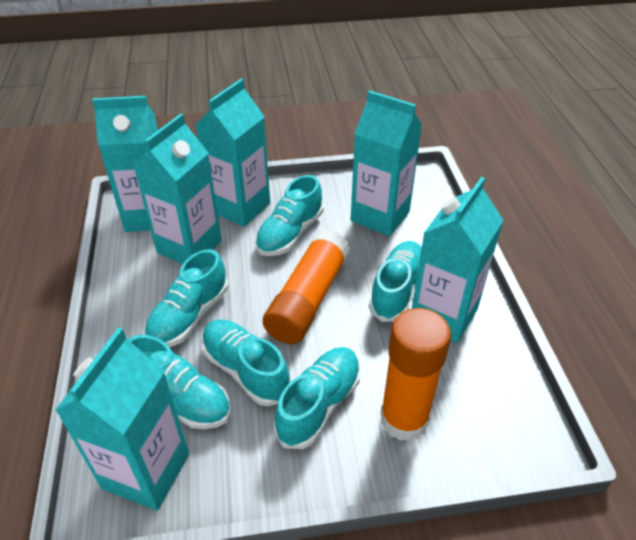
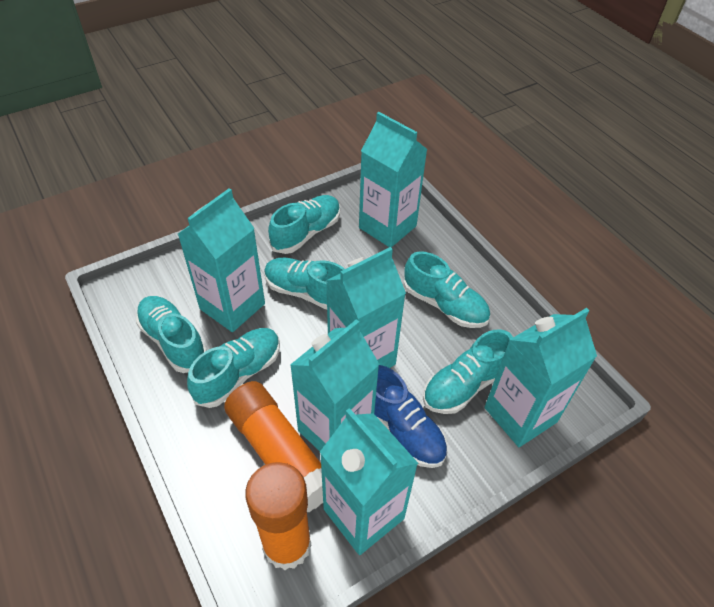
blue shoe: none = 0 -> [374,365,447,468] = 1

